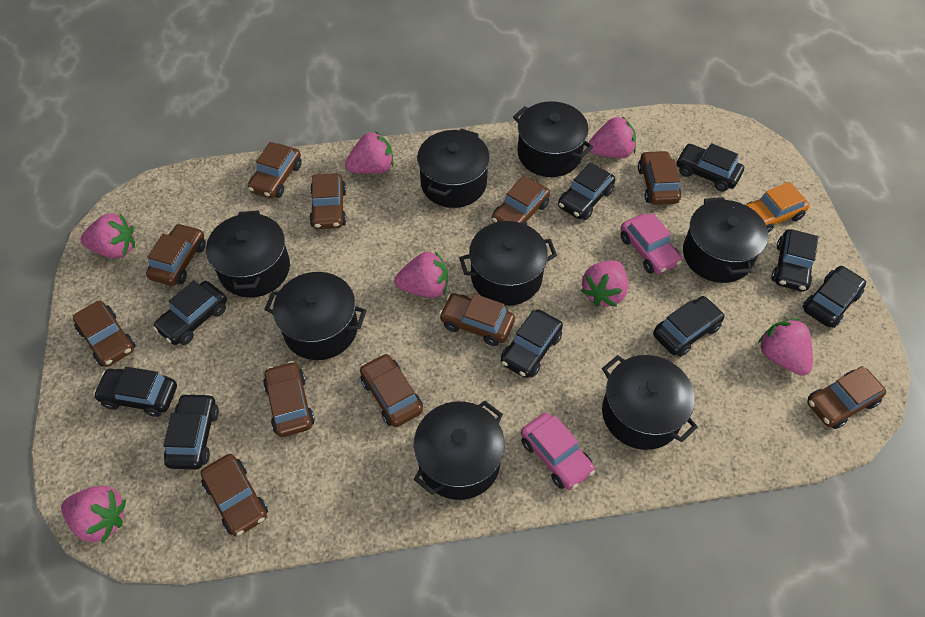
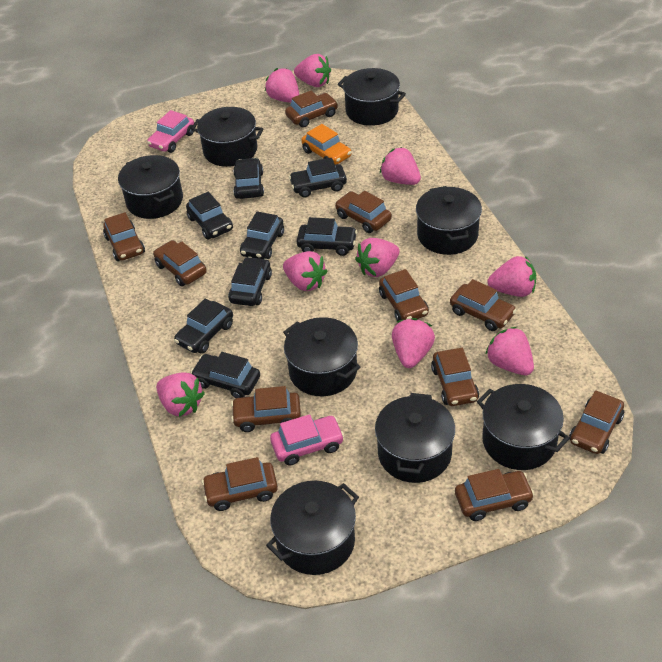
black car: [93,367,177,417] [153,280,227,345] [163,393,219,470] [501,310,563,378] [558,162,615,220] [653,296,725,357] [676,143,744,192] [771,229,818,292] [802,266,866,328] = 9 -> [174,298,233,354] [186,192,233,239] [191,352,260,398] [228,257,272,306] [233,158,264,199] [240,212,284,259] [289,158,347,197] [297,217,357,256] = 8
pink strawberry: [61,486,126,543] [81,213,135,259] [345,131,394,174] [394,251,448,298] [581,260,628,307] [588,116,636,158] [758,319,813,375] = 7 -> [156,372,205,417] [265,68,299,103] [283,251,327,291] [294,54,331,87] [355,238,399,277] [380,147,421,185] [392,318,435,368] [485,327,534,375] [488,256,536,297] = 9

